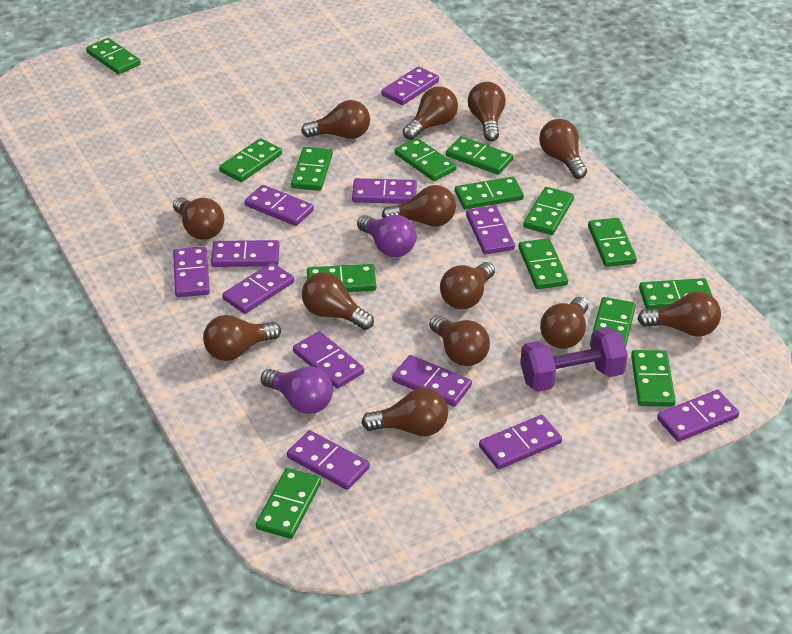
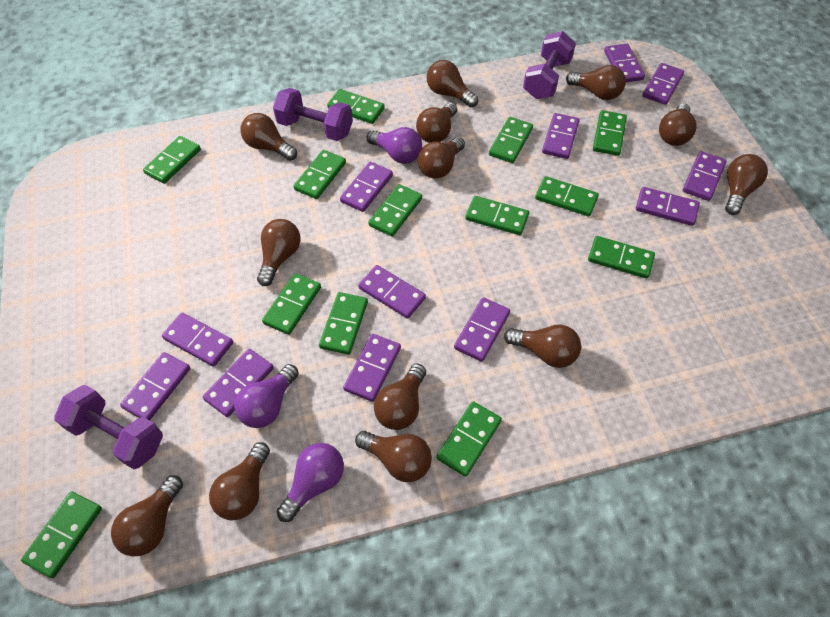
green domino: [86,38,141,74] [219,138,282,182] [256,468,321,539] [291,147,333,191] [307,264,376,292] [395,138,456,181] [446,136,513,175] [455,176,524,210] [519,238,568,289] [523,187,574,235] [588,218,637,267] [590,297,636,347] [631,350,676,407] [639,278,713,310] = 14 -> [21,492,102,578] [143,136,201,184] [262,273,321,335] [293,150,346,199] [319,292,368,355] [327,89,385,124] [368,184,422,237] [436,401,502,477] [465,196,529,235] [489,117,533,163] [535,176,599,217] [588,236,655,279] [593,110,627,156] = 13
purple dumbbell: [520,327,628,392] = 1 -> [54,385,163,469] [273,88,353,141] [523,31,576,99] = 3
purple light bulb: [261,366,333,414] [357,215,417,257] = 2 -> [234,364,299,428] [276,443,344,522] [367,127,422,164] = 3

